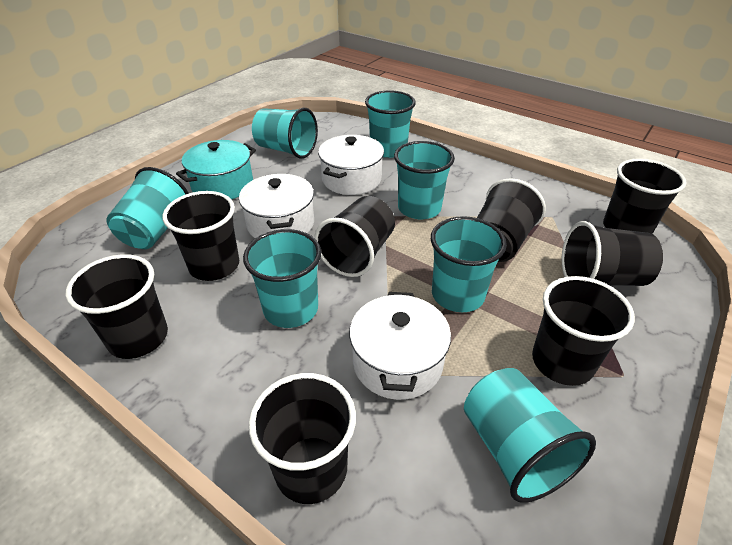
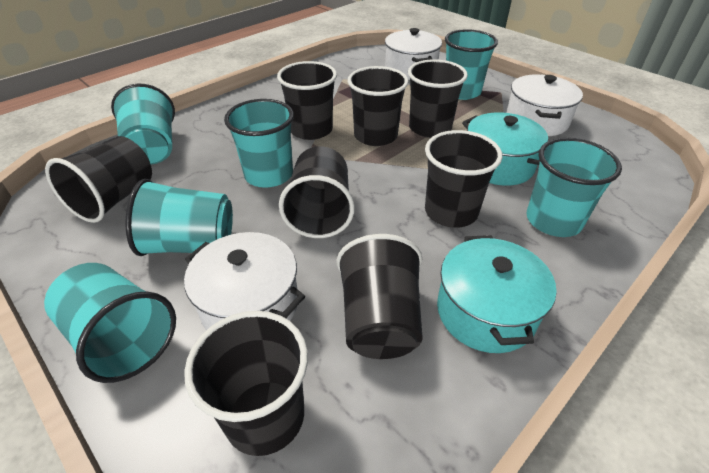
turquoise cup: [106,167,189,249] [243,229,322,328] [252,108,318,159] [365,90,416,158] [394,141,455,219] [431,216,507,312] [464,368,596,503] = 7 -> [44,263,176,383] [111,83,175,164] [125,179,233,256] [224,99,294,188] [445,29,498,100] [527,138,622,237] = 6
turquoise pot: [176,140,256,199] = 1 -> [437,235,557,353] [462,112,548,186] = 2

